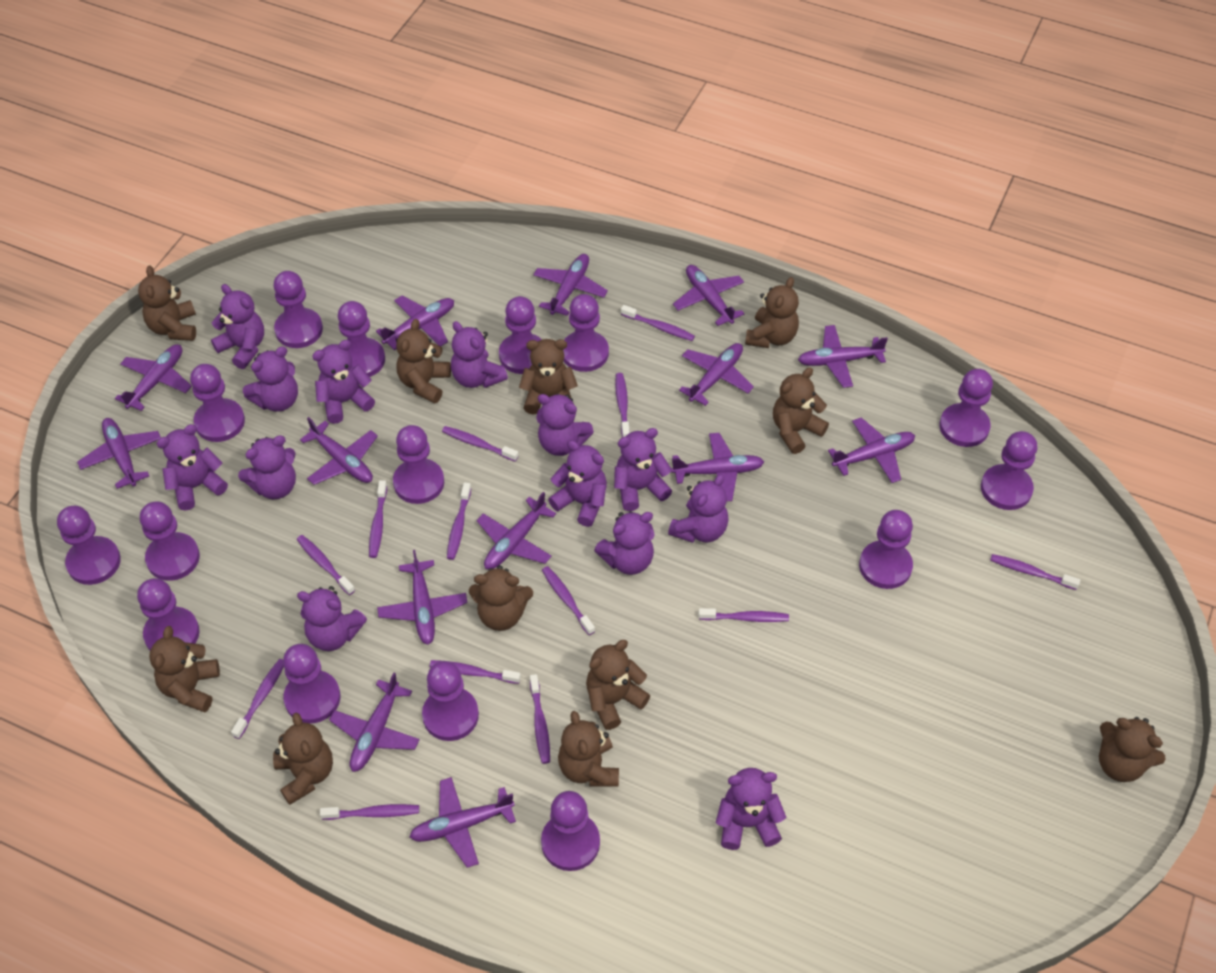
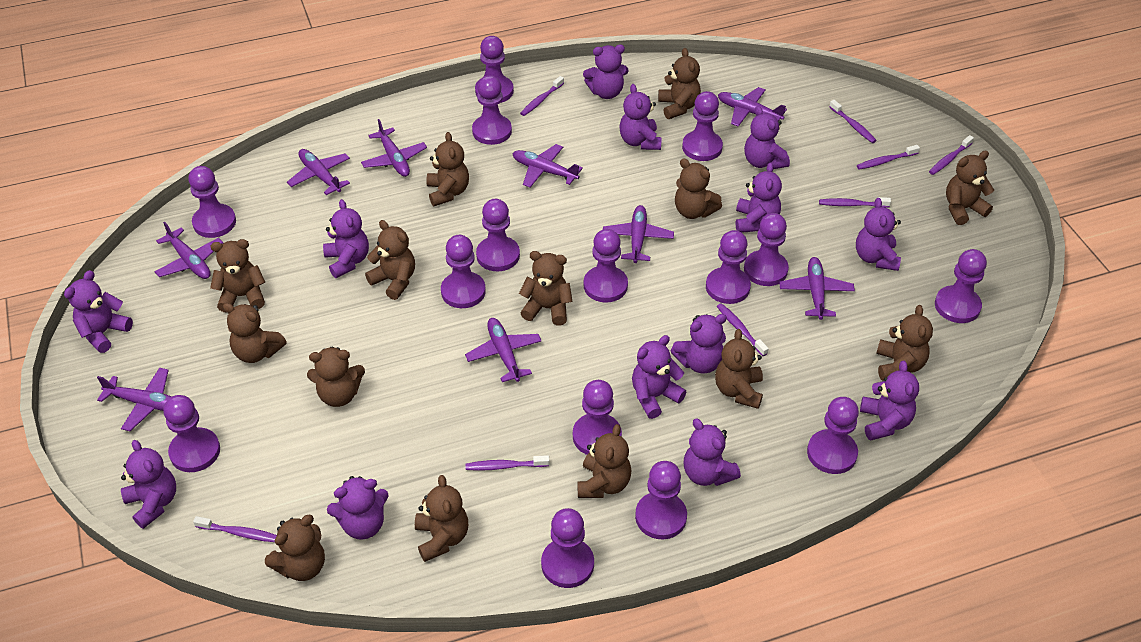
brown teddy bear: [138,265,196,341] [149,626,220,712] [273,713,333,805] [396,319,451,404] [469,565,533,631] [519,339,578,415] [558,711,619,787] [586,640,650,730] [745,277,799,348] [773,367,829,454] [1099,717,1166,782] = 11 -> [210,239,265,313] [223,303,287,363] [265,515,325,581] [307,347,365,407] [365,220,415,300] [415,475,468,562] [426,132,469,206] [519,251,573,326] [577,424,631,498] [658,48,701,119] [675,158,722,219] [715,329,763,409] [876,305,933,381] [946,151,994,225] = 14
purple plane: [77,418,161,489] [115,344,192,411] [300,417,378,485] [329,672,420,772] [376,296,454,350] [377,550,468,645] [409,777,516,868] [477,492,556,569] [533,254,608,316] [671,433,764,502] [673,265,745,326] [679,343,754,406] [798,325,888,388] [828,417,915,483] = 14 -> [97,368,172,431] [154,221,223,279] [287,149,350,195] [361,119,427,177] [465,318,541,382] [512,144,583,188] [603,205,674,263] [718,87,787,127] [779,257,855,320] = 9
purple toothbrush: [231,659,284,739] [297,535,355,595] [320,804,419,820] [369,480,387,558] [430,660,521,684] [442,426,518,462] [447,483,471,560] [530,674,550,764] [542,566,595,635] [615,373,630,437] [621,305,695,341] [699,608,789,622] [990,554,1080,590] = 13 -> [193,516,277,542] [465,455,549,471] [520,76,564,116] [717,303,769,356] [819,197,891,208] [829,100,877,143] [857,145,920,170] [929,135,974,175] = 8

